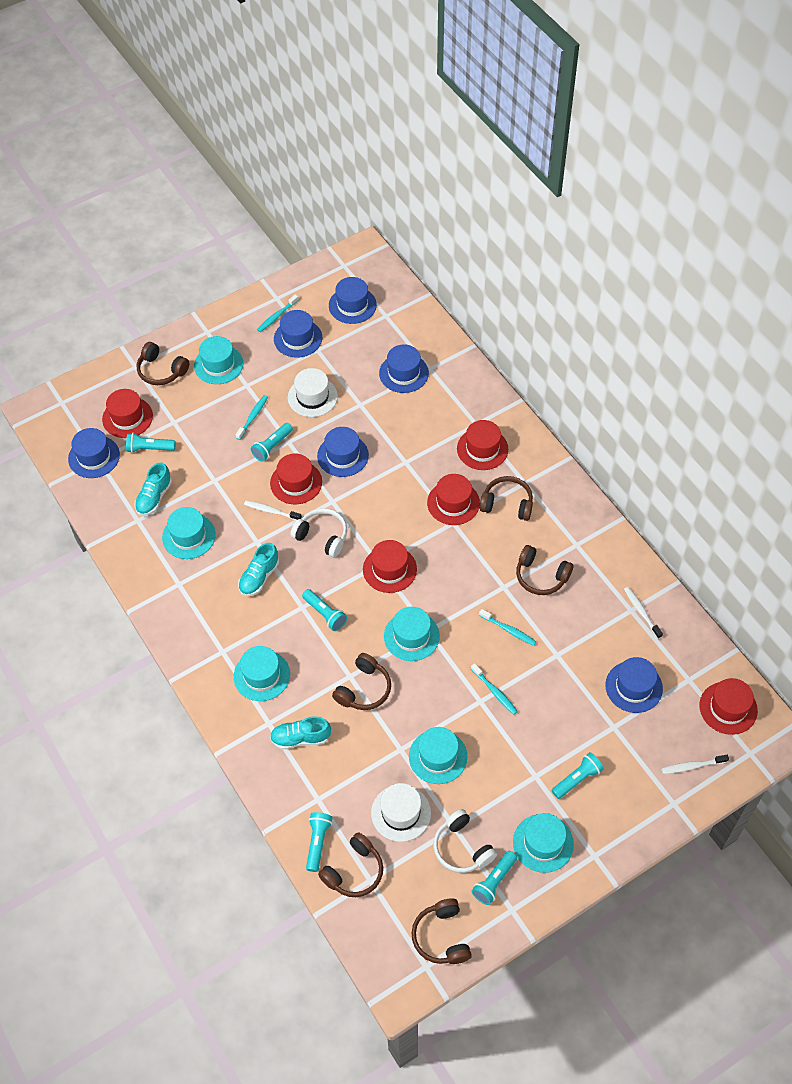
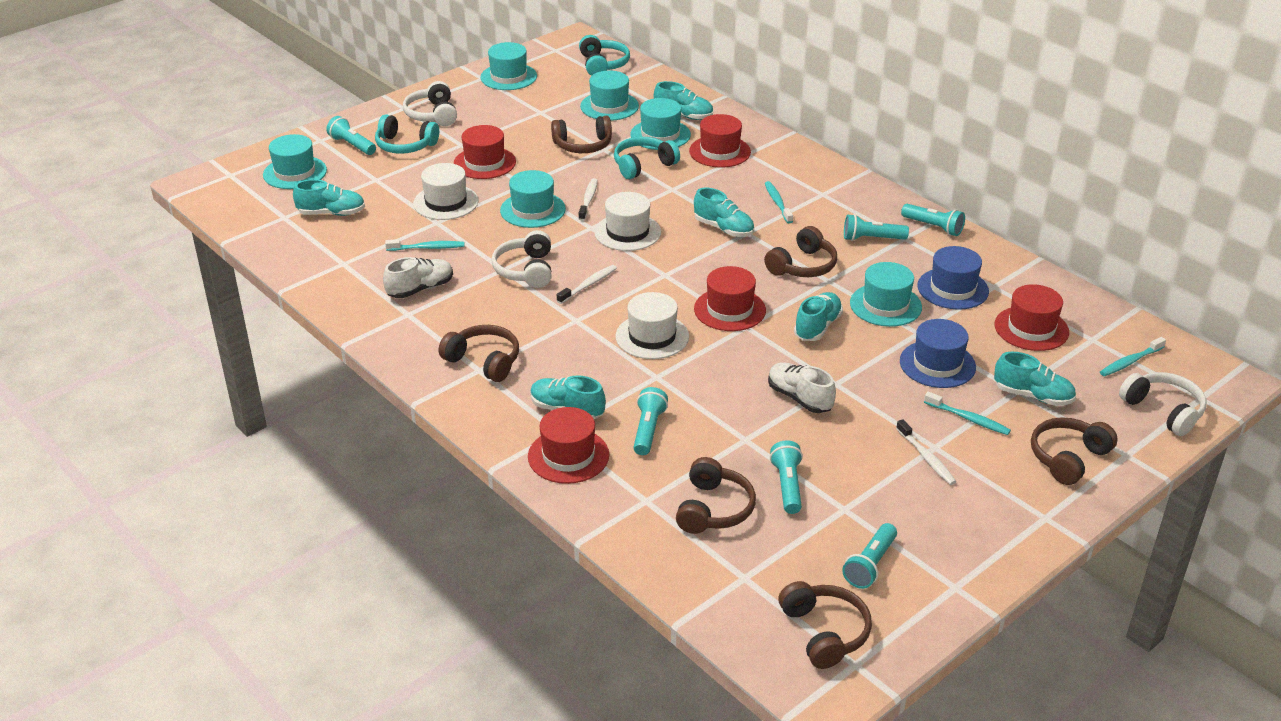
blue hat: [68,428,120,478] [274,310,322,358] [317,427,369,477] [329,277,377,324] [379,344,429,393] [605,657,663,713] = 6 -> [900,319,976,388] [918,246,989,310] = 2
red hat: [102,389,153,438] [270,454,322,504] [363,540,417,593] [427,474,480,525] [457,420,508,470] [699,678,758,735] = 6 -> [454,125,516,179] [528,407,609,484] [689,114,751,167] [694,266,766,331] [995,284,1069,351] = 5
turquoise headphones: none = 0 -> [375,114,439,154] [579,35,630,76] [614,137,680,179] = 3
turquoise shoe: [135,463,172,516] [238,543,279,596] [270,716,331,749] = 3 -> [293,179,365,216] [530,375,606,419] [654,81,713,120] [694,187,754,237] [794,292,843,341] [994,352,1076,406] = 6
white hat: [288,368,338,417] [371,783,431,842] = 2 -> [413,163,479,220] [594,192,661,251] [616,292,689,359] = 3
white headphones: [290,508,347,558] [433,809,497,873] = 2 -> [403,81,457,126] [491,230,552,288] [1119,372,1207,436] = 3
white shoe: none = 0 -> [383,257,453,298] [768,362,836,413] = 2

